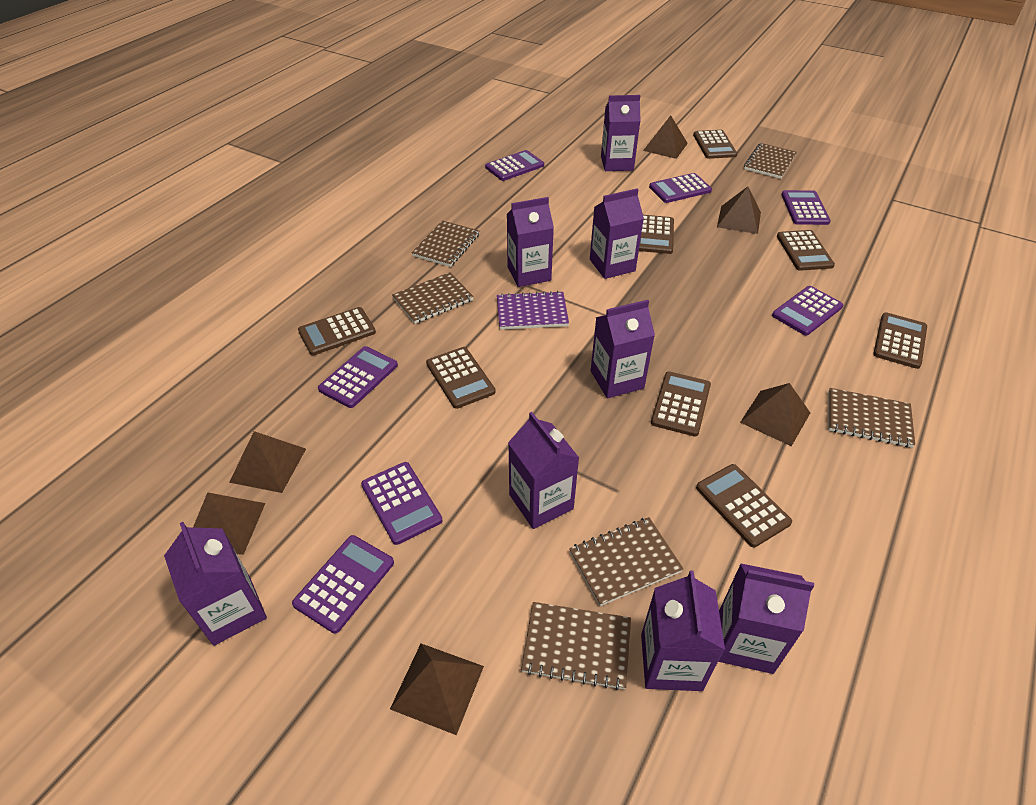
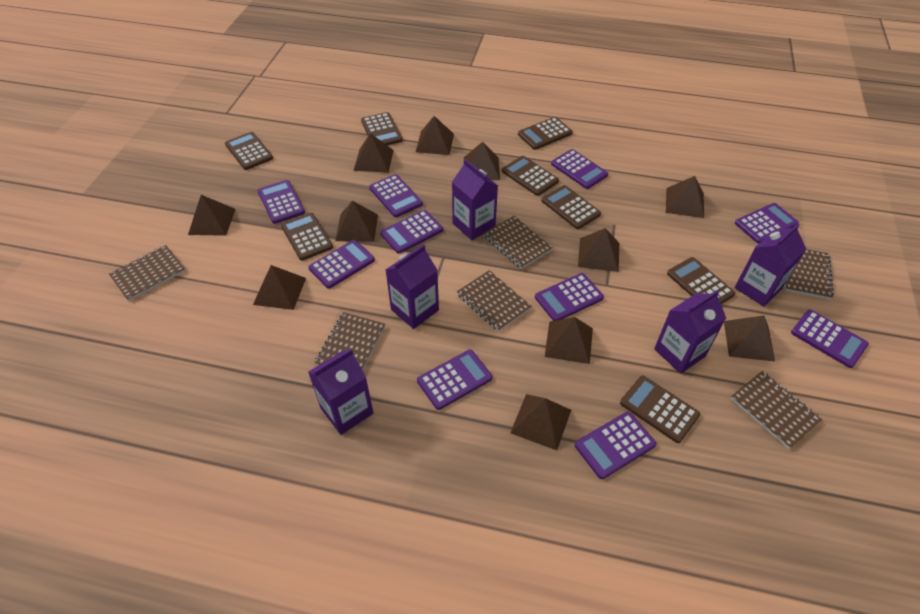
brown pyramid: [193,492,265,555] [229,431,306,493] [390,644,484,735] [643,115,688,159] [717,187,761,234] [740,383,810,446] = 6 -> [188,195,235,236] [253,265,306,310] [335,201,378,242] [353,133,394,173] [416,116,454,155] [464,141,500,180] [510,394,571,450] [545,317,593,364] [578,228,619,272] [666,176,704,218] [724,316,775,362] = 11
purple calculator: [292,535,394,634] [318,346,398,408] [361,462,443,545] [485,150,544,181] [649,173,712,203] [772,286,843,336] [781,190,831,225] = 7 -> [257,180,305,224] [308,240,375,289] [369,174,423,217] [380,210,443,254] [417,350,493,410] [535,273,604,321] [551,149,608,189] [575,412,656,479] [735,203,799,244] [791,309,869,368] = 10
purple carton: [164,522,267,646] [507,197,554,287] [508,412,579,529] [590,188,644,279] [591,300,655,398] [601,95,641,171] [641,571,725,691] [718,563,814,674] = 8 -> [308,349,373,435] [386,244,439,329] [452,159,498,240] [654,290,726,374] [735,223,806,307] = 5
purple notebook: [497,291,569,330] = 1 -> none = 0

